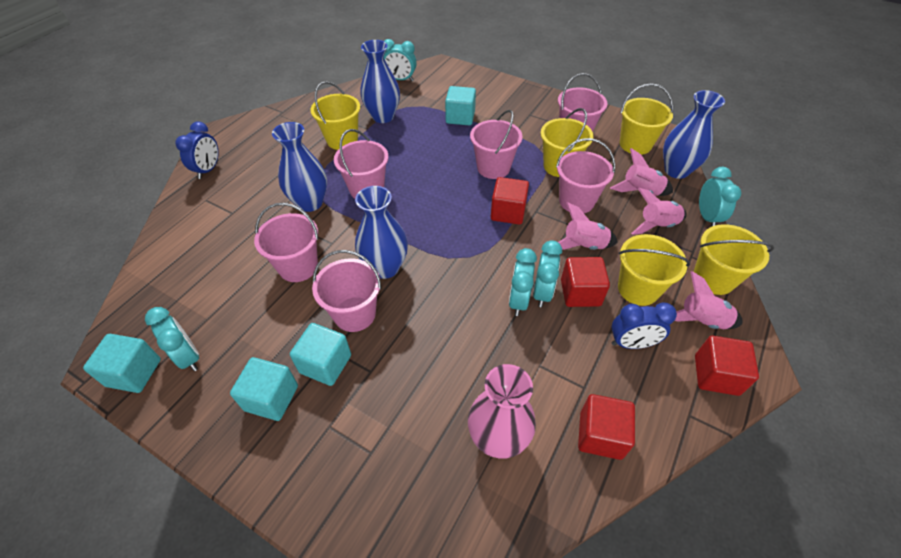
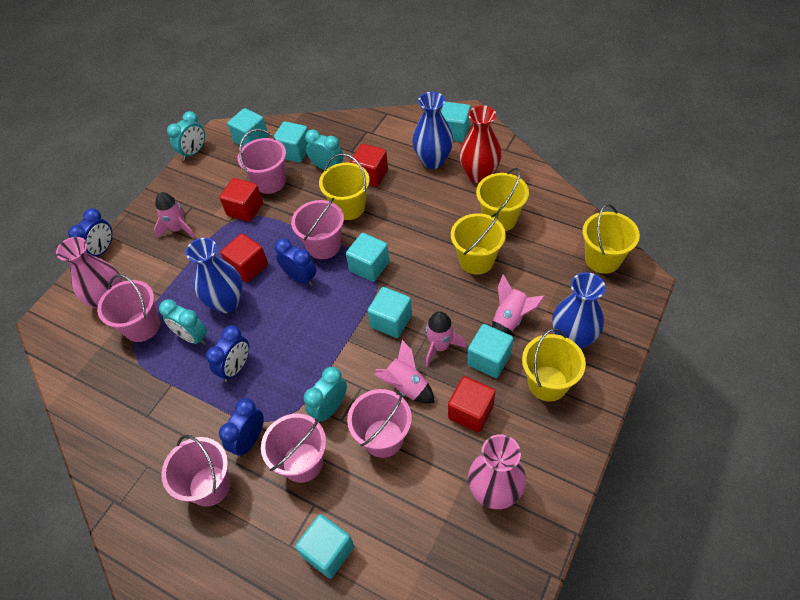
blue clock: [175,121,219,179] [612,303,677,349] = 2 -> [68,208,112,257] [206,325,249,382] [219,398,264,457] [275,238,316,286] = 4
blue vase: [272,122,327,212] [355,186,408,279] [360,40,400,123] [663,90,725,179] = 4 -> [186,238,243,313] [412,92,453,169] [552,272,605,349] = 3
pink vase: [468,364,536,459] = 1 -> [56,237,122,309] [468,434,526,509] = 2
red vase: none = 0 -> [459,105,502,183] = 1
turquoise clock: [145,307,199,371] [384,39,417,81] [509,248,537,316] [533,240,562,307] [699,167,741,227] = 5 -> [159,299,207,345] [167,111,205,161] [304,367,347,423] [305,129,343,170] = 4
turquoise cube: [83,334,161,393] [230,357,298,421] [290,323,351,386] [445,86,476,126] = 4 -> [227,108,268,147] [272,121,309,163] [295,514,354,578] [346,233,389,282] [368,287,412,338] [441,102,471,142] [467,324,514,378] = 7

